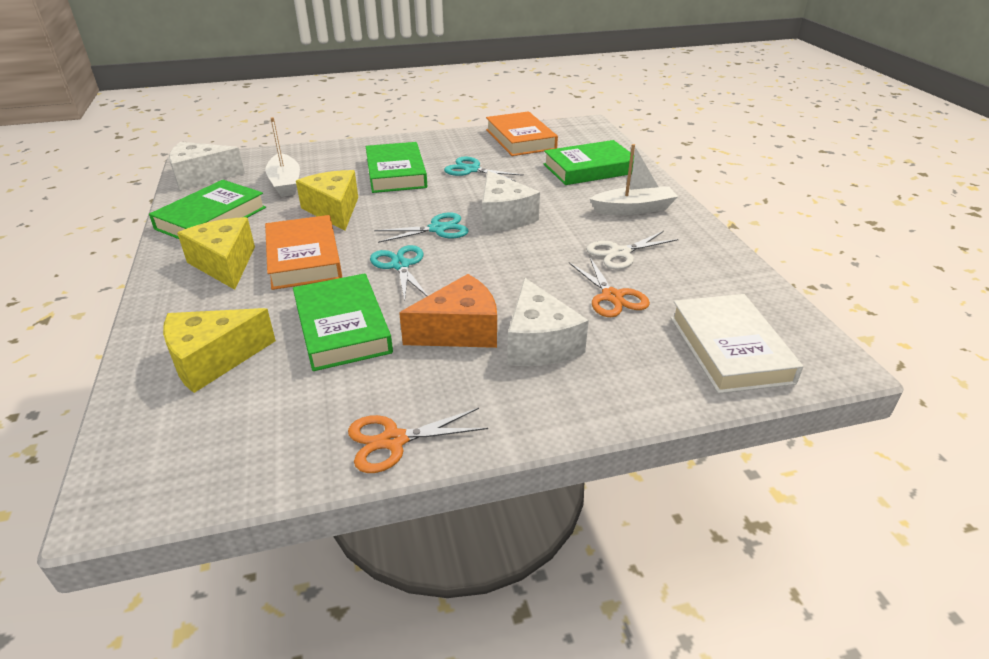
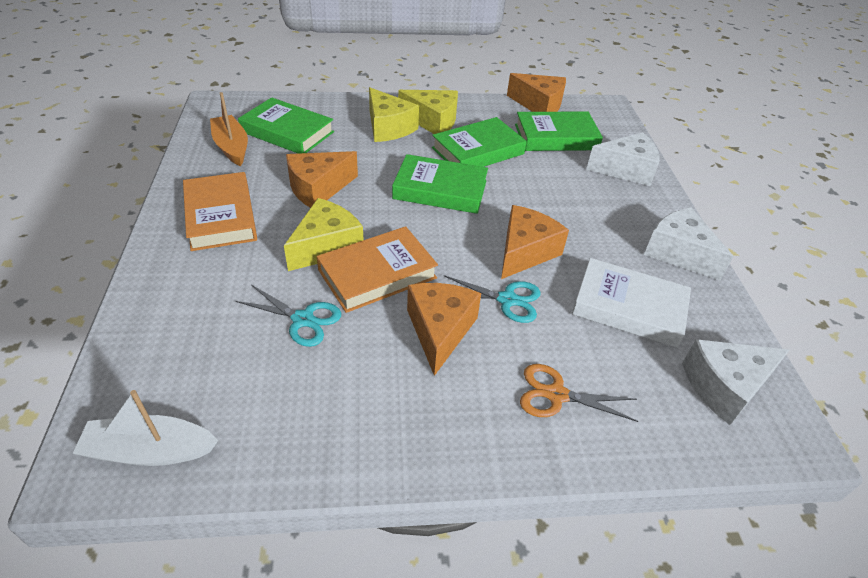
orange boat: none = 0 -> [210,92,248,166] = 1
orange cheese: [399,274,497,348] = 1 -> [286,151,358,208] [407,283,481,376] [501,205,569,279] [507,73,566,112] = 4
orange scissors: [348,408,488,473] [569,257,650,317] = 2 -> [520,364,638,422] = 1
turquoise scissors: [370,245,428,301] [374,213,469,243] [444,157,524,182] = 3 -> [236,285,341,347] [444,275,541,323] = 2
white boat: [265,117,300,197] [590,144,678,215] = 2 -> [73,390,218,466] = 1
white scissors: [586,231,679,270] = 1 -> none = 0

